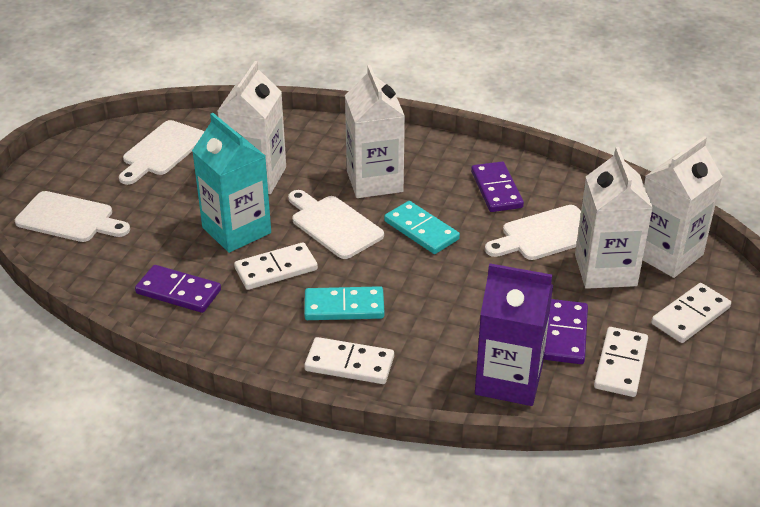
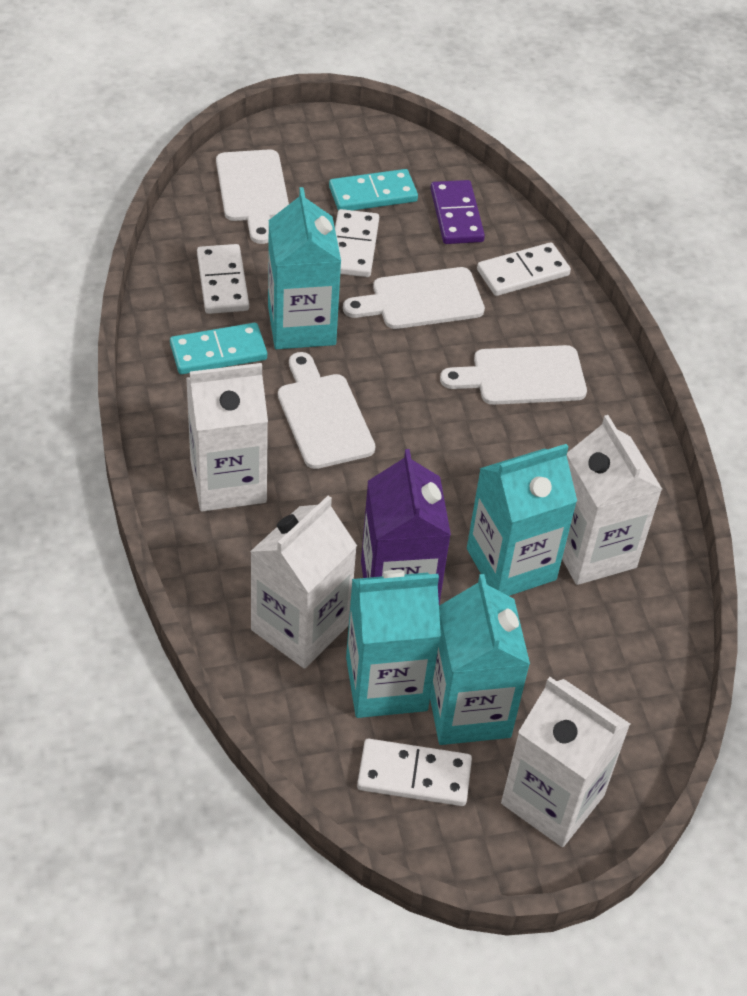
purple domino: [135,265,221,313] [471,161,524,212] [544,299,588,364] = 3 -> [430,180,485,244] = 1
turquoise carton: [192,113,271,253] = 1 -> [268,187,341,349] [346,570,441,718] [430,574,530,745] [467,444,577,596] = 4

